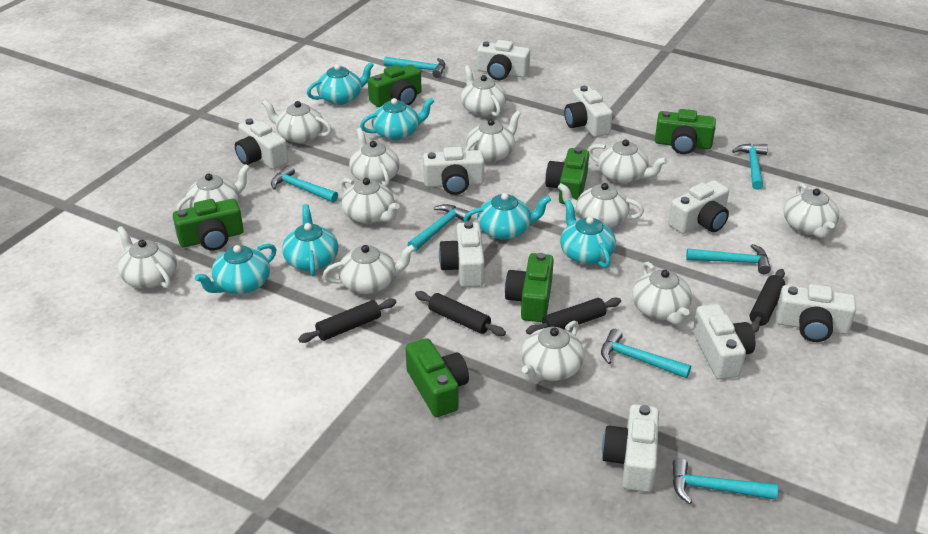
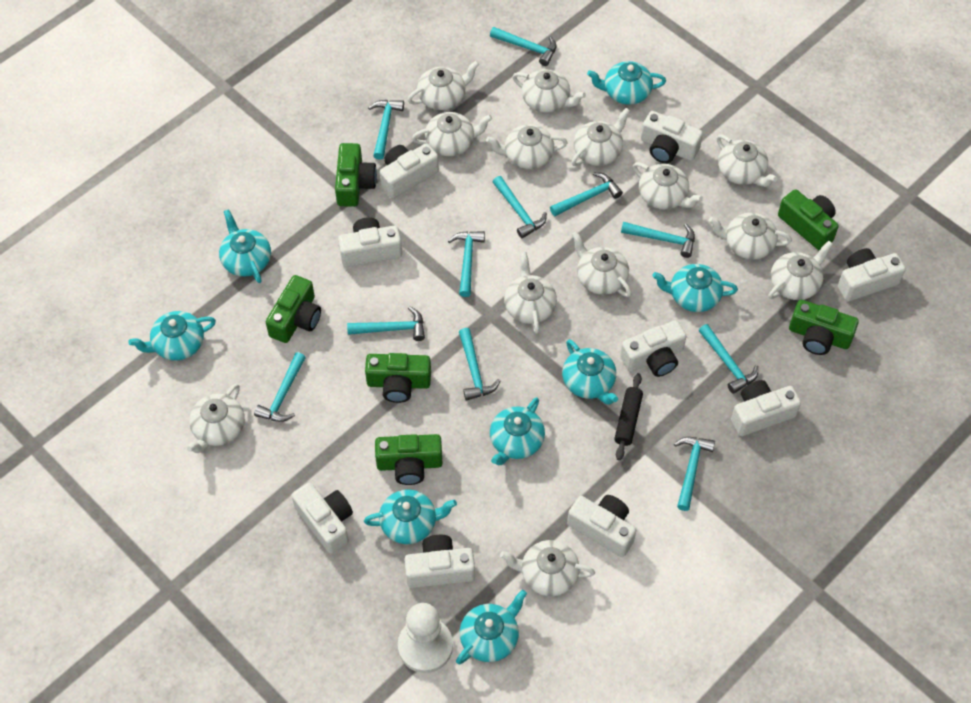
black rolling pin: [298,299,397,343] [415,291,506,336] [526,298,621,335] [750,269,785,333] = 4 -> [614,373,643,460] = 1
turquoise hammer: [271,165,338,202] [384,56,445,78] [407,204,471,252] [601,329,691,378] [672,458,778,504] [686,244,771,274] [732,144,768,190] = 7 -> [254,352,306,422] [347,306,425,341] [368,100,404,160] [448,231,485,297] [459,328,500,401] [490,27,556,66] [493,176,547,238] [550,172,623,216] [621,222,695,258] [674,437,715,511] [699,324,758,394] = 11
turquoise teapot: [195,244,276,294] [282,204,338,276] [307,62,374,105] [360,98,434,140] [463,193,551,240] [560,200,616,268] = 6 -> [128,311,216,361] [219,209,271,283] [364,489,457,544] [456,590,527,664] [490,397,545,465] [562,339,618,405] [587,61,666,105] [652,264,738,312] = 8
white pawn: none = 0 -> [398,603,453,673] = 1

